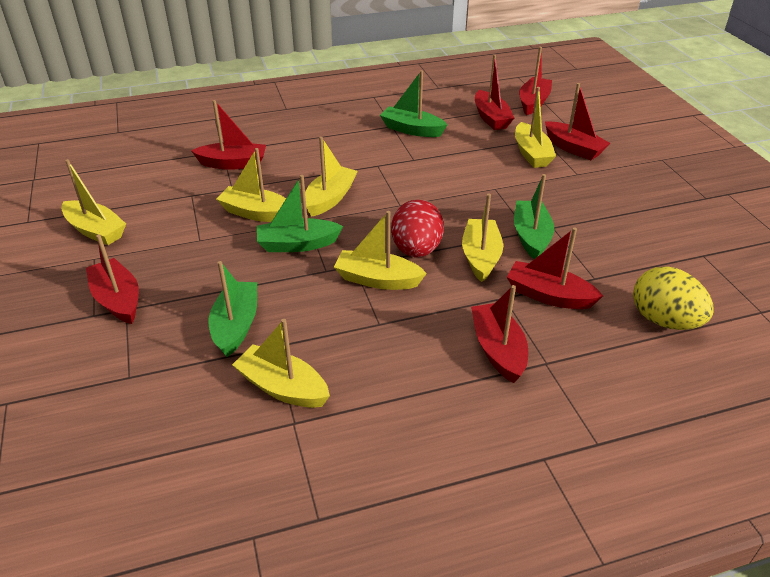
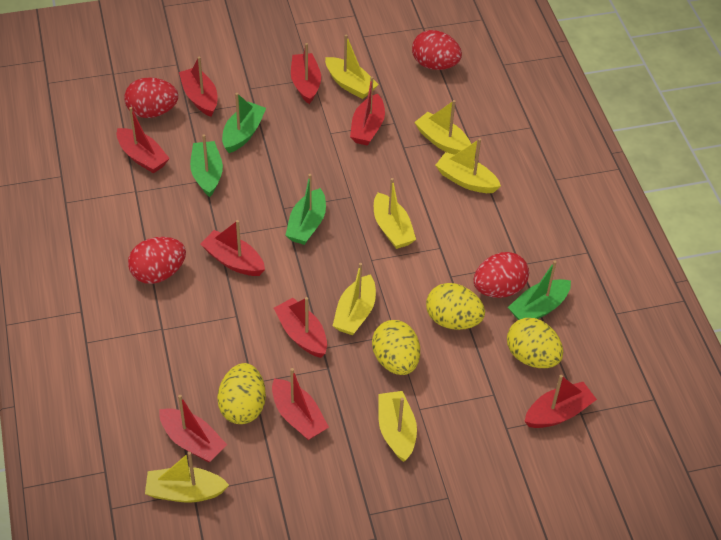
red boat: [86,234,139,324] [191,100,266,170] [471,285,528,383] [475,55,514,130] [507,227,603,309] [519,47,552,115] [545,83,610,160] = 7 -> [117,107,170,173] [159,395,227,463] [179,57,217,117] [200,220,265,276] [272,368,329,440] [274,297,327,358] [291,43,321,104] [350,77,385,146] [525,375,597,428] = 9
red egg: [391,200,444,257] = 1 -> [124,77,178,118] [128,237,186,284] [412,30,462,70] [474,252,529,298] = 4
yellow egg: [633,266,713,330] = 1 -> [217,363,266,424] [372,320,420,375] [426,283,485,330] [507,318,563,368] = 4

